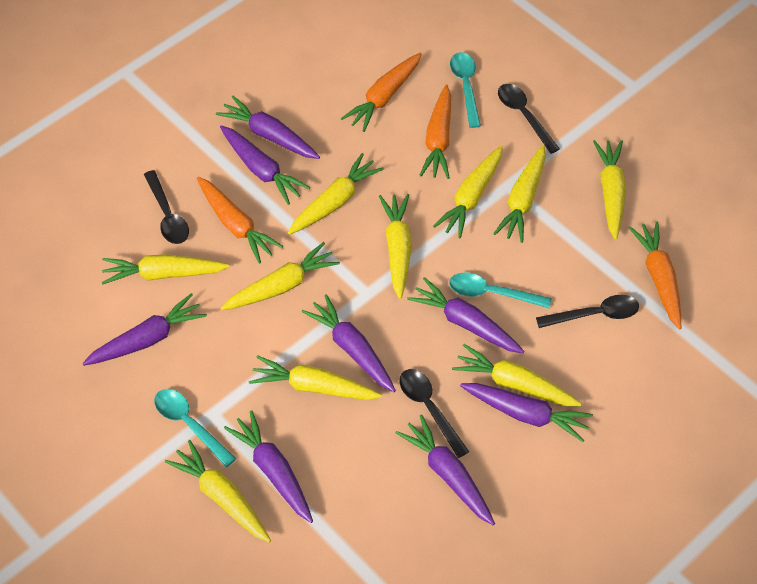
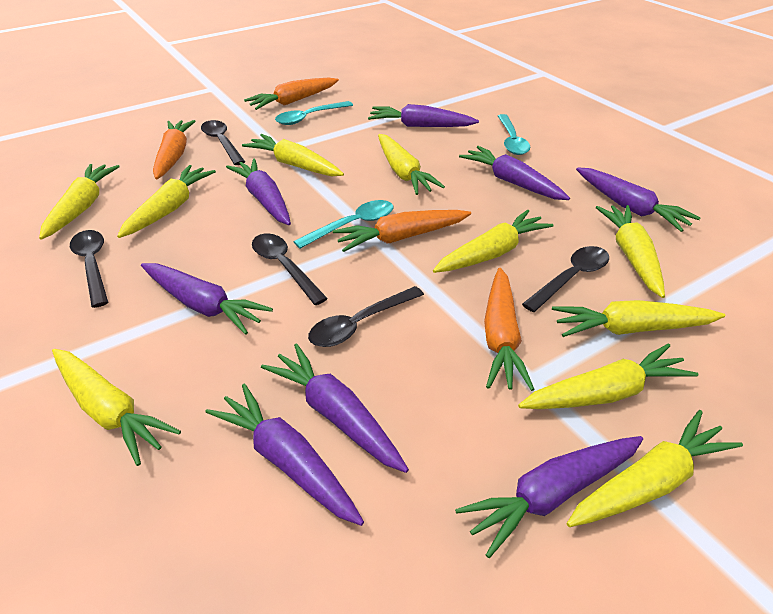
black spoon: [144,170,189,244] [399,369,469,458] [498,84,560,154] [536,295,639,328] = 4 -> [70,230,108,308] [201,120,245,165] [252,233,328,305] [308,286,424,347] [522,246,609,312] = 5

